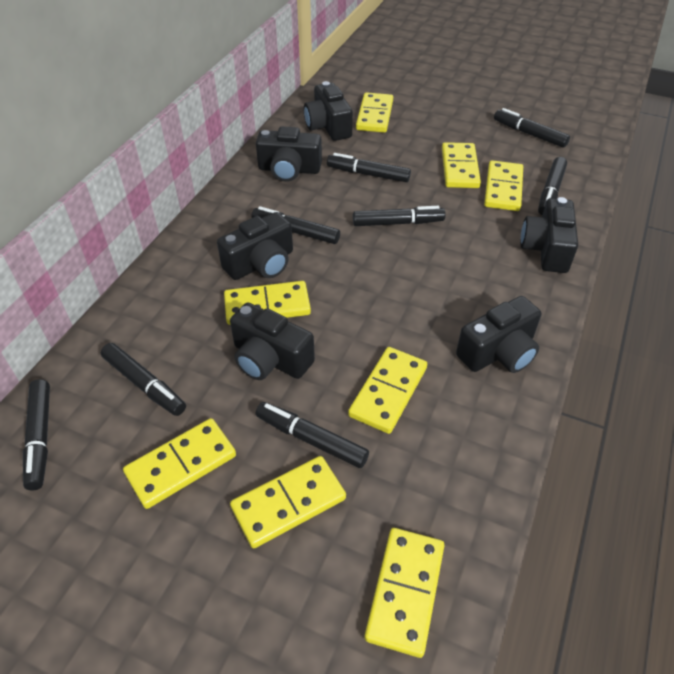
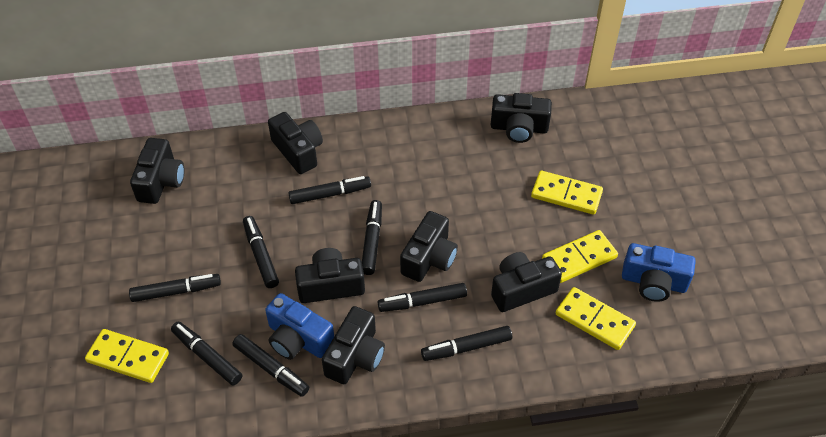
black camera: [217,212,293,280] [230,303,315,380] [256,126,322,182] [304,81,353,141] [456,296,541,373] [520,197,578,273] = 6 -> [130,138,185,204] [268,112,323,174] [295,248,365,303] [322,306,385,384] [400,211,458,282] [491,93,552,143] [491,252,562,312] = 7
blue camera: none = 0 -> [265,293,334,360] [622,243,696,302] = 2
yellow domino: [123,418,236,509] [224,281,311,325] [230,456,346,548] [348,347,427,434] [356,92,393,133] [365,528,445,658] [442,142,481,188] [484,160,523,211] = 8 -> [85,329,169,383] [531,171,603,215] [542,230,618,283] [556,287,636,350] = 4

